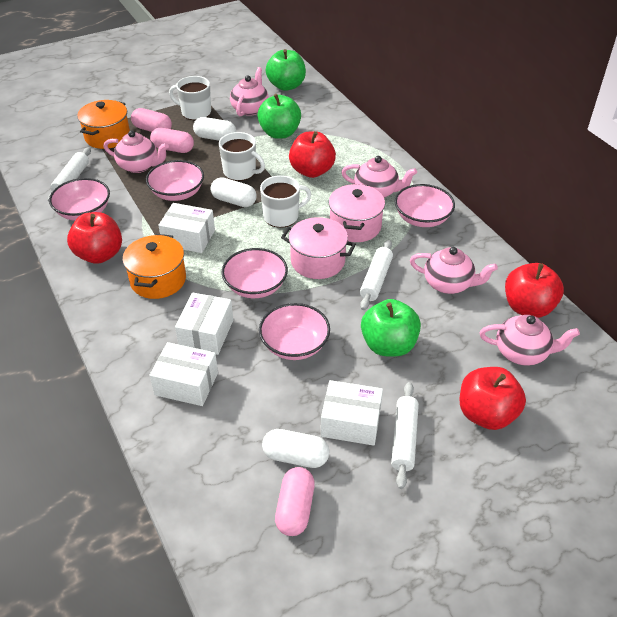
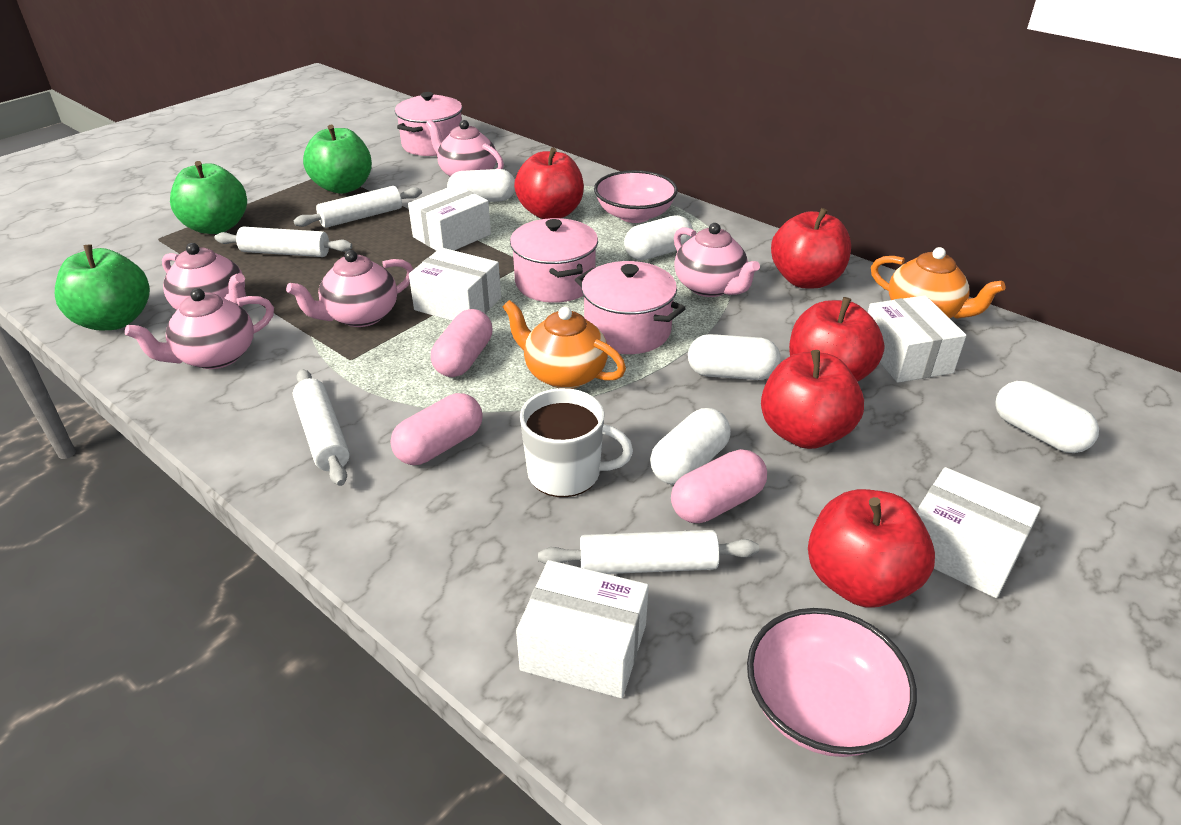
orange pot: [77,100,130,149] [123,234,186,299] = 2 -> none = 0
orange teapot: none = 0 -> [503,300,626,389] [871,247,1005,319] = 2
pink bowl: [49,178,110,221] [146,160,204,201] [221,248,288,298] [259,303,330,360] [395,184,455,227] = 5 -> [594,170,678,223] [747,608,917,757] = 2
pink pot: [281,217,356,279] [329,184,385,242] = 2 -> [395,92,462,156] [510,218,598,303] [575,261,686,354] = 3
red apple: [67,212,122,264] [289,131,336,178] [460,367,526,430] [505,263,564,318] = 4 -> [514,148,584,219] [761,350,864,449] [771,208,851,288] [789,297,885,382] [808,489,935,608] = 5
white box: [150,342,218,406] [158,203,215,253] [175,293,233,355] [321,380,383,446] = 4 -> [408,184,491,251] [409,247,501,321] [516,560,649,698] [868,295,966,383] [916,467,1041,598] = 5
white capsule: [193,117,236,141] [210,177,257,207] [262,429,330,468] = 3 -> [447,169,515,202] [624,215,693,260] [650,408,731,485] [688,334,781,380] [995,381,1099,453] = 5
white mug: [169,76,211,120] [219,132,265,181] [260,175,311,228] = 3 -> [520,388,633,497] = 1
white rolling pin: [48,147,91,201] [360,240,393,310] [391,382,419,489] = 3 -> [215,227,352,257] [293,369,350,486] [294,186,422,228] [538,530,759,574] = 4

